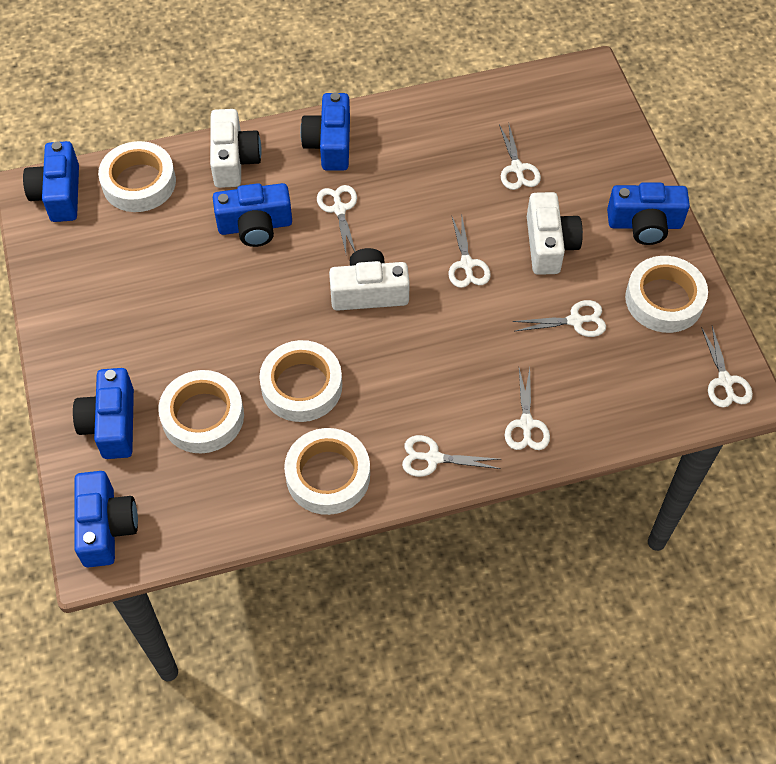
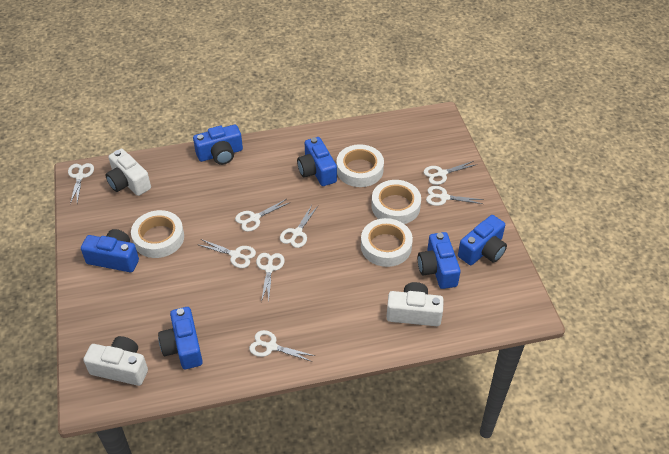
white scissors: [317,185,357,253] [402,435,501,477] [449,217,491,288] [499,125,541,190] [505,368,550,450] [512,300,606,337] [701,326,753,408] = 7 -> [68,163,94,204] [197,239,256,268] [235,199,289,232] [249,330,315,362] [256,253,285,302] [280,205,318,248] [423,161,477,185] [426,186,484,206] = 8
white tape: [98,141,176,212] [158,370,244,453] [259,340,342,422] [284,428,370,515] [625,256,708,333] = 5 -> [131,210,184,258] [336,144,384,187] [361,218,413,267] [371,180,421,224] = 4

